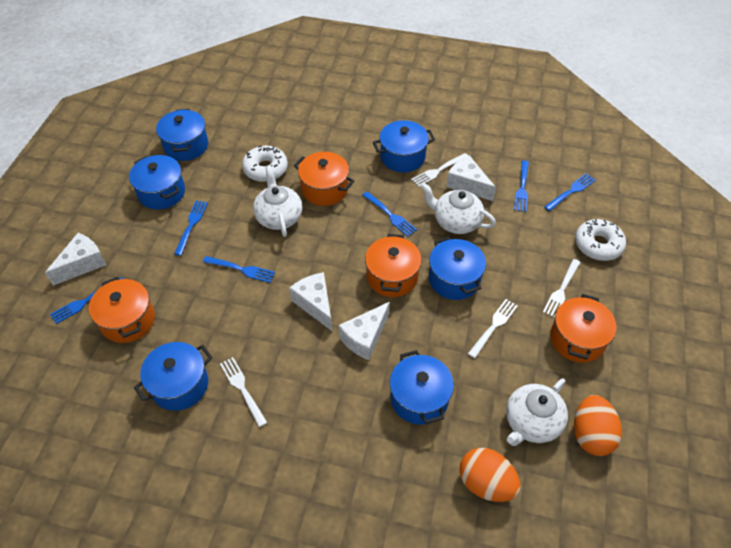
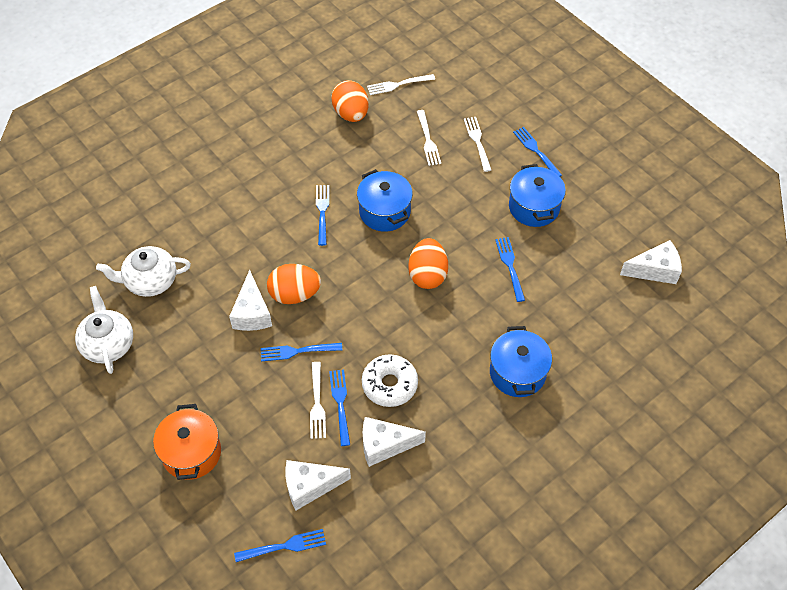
blue pot: [129,155,185,210] [134,342,212,411] [156,109,208,161] [373,120,435,172] [390,350,454,425] [429,237,486,300] = 6 -> [357,169,413,231] [490,326,552,397] [509,164,566,227] = 3
orange egg: [459,448,521,502] [574,395,622,456] = 2 -> [267,264,321,304] [331,80,369,122] [408,238,448,289] = 3
orange pot: [89,277,155,343] [294,152,354,206] [365,234,422,297] [550,294,617,363] = 4 -> [153,404,221,480] = 1
white donut: [242,146,288,182] [575,219,626,261] = 2 -> [362,354,418,407] = 1
white teapot: [253,165,303,237] [421,183,496,234] [506,378,568,446] = 3 -> [75,286,133,374] [96,246,191,297] = 2

